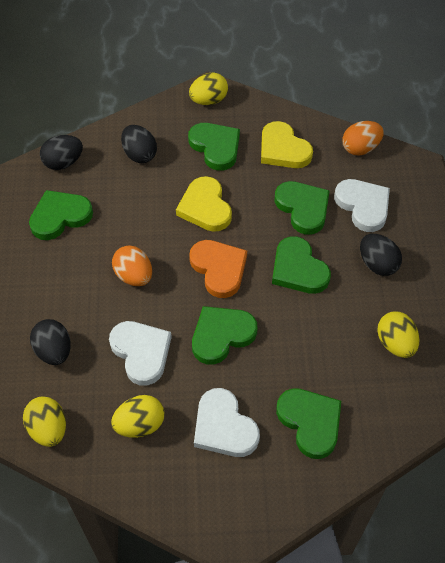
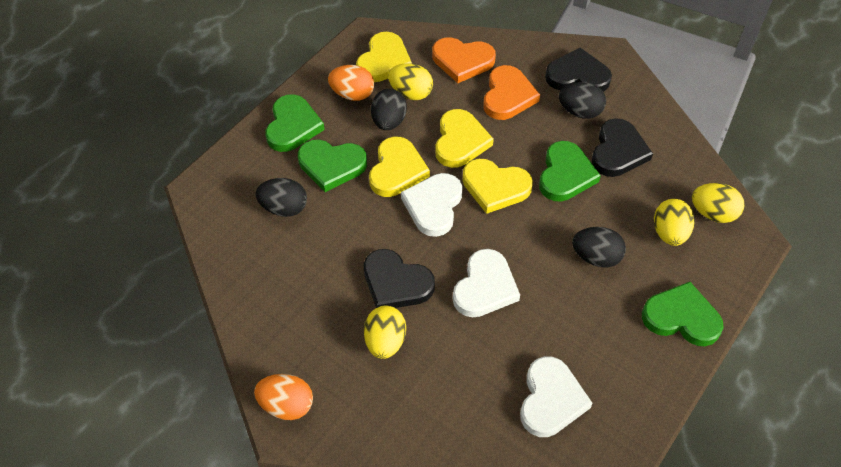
black heart: none = 0 -> [364,249,435,308] [545,48,612,92] [592,118,653,177] = 3
green heart: [29,190,93,240] [188,123,240,171] [192,306,257,365] [272,236,331,294] [274,181,330,235] [276,388,341,459] = 6 -> [265,94,325,152] [298,140,367,192] [539,141,601,202] [642,282,724,346] = 4
orange heart: [189,240,247,298] = 1 -> [432,37,496,83] [483,65,540,120] = 2
yellow heart: [176,176,232,232] [261,121,313,168] = 2 -> [356,32,412,82] [369,137,430,197] [435,109,494,168] [462,159,533,214] = 4

